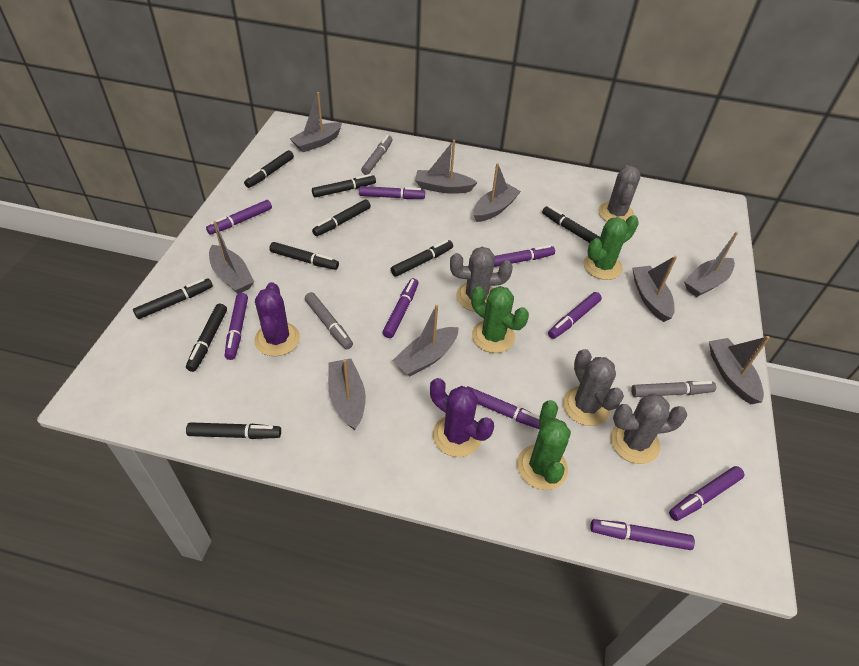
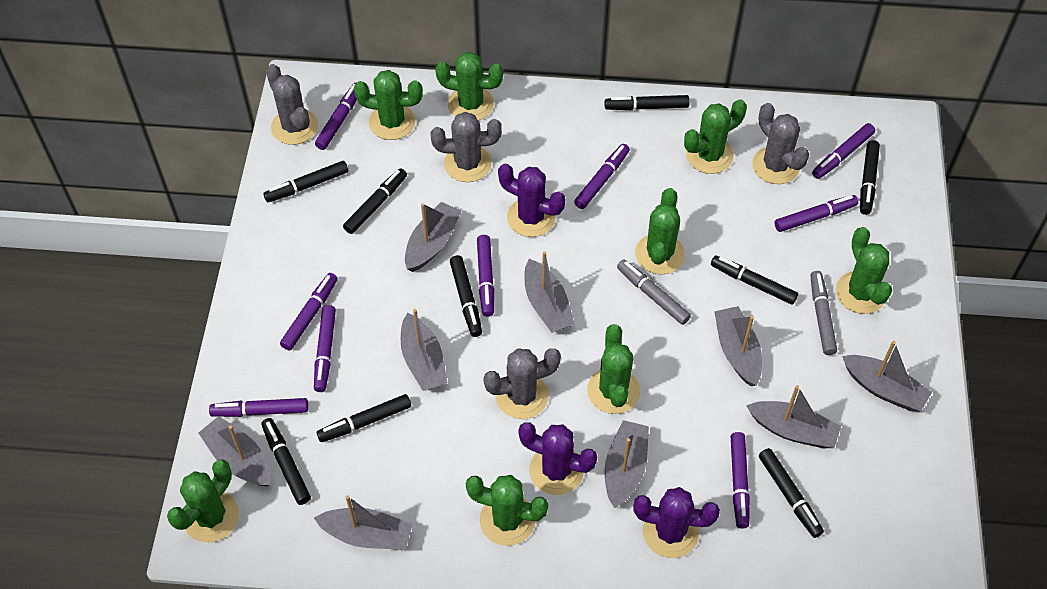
green cactus: [471,286,529,353] [517,400,571,490] [583,215,639,280] = 3 -> [167,460,239,543] [354,70,423,140] [435,52,503,121] [466,475,548,546] [587,324,640,414] [635,188,685,274] [684,99,747,174] [836,227,892,314] = 8
grey marker: [305,292,353,349] [361,135,393,175] [631,381,716,397] = 3 -> [617,259,691,325] [810,271,837,355] = 2
purple cactus: [254,282,300,356] [430,378,494,457] = 2 -> [498,164,565,237] [518,422,597,495] [633,487,720,558] = 3

